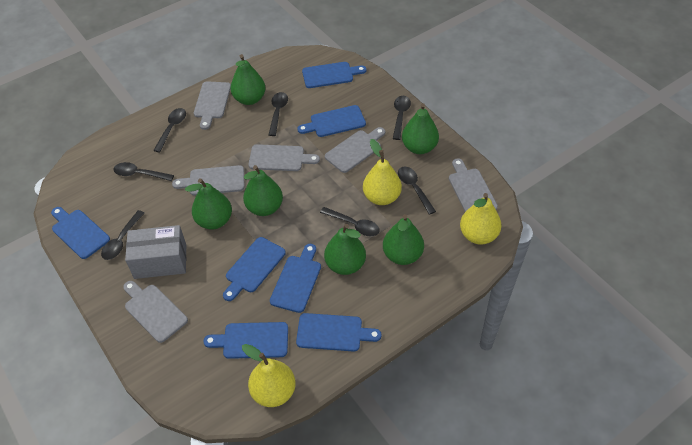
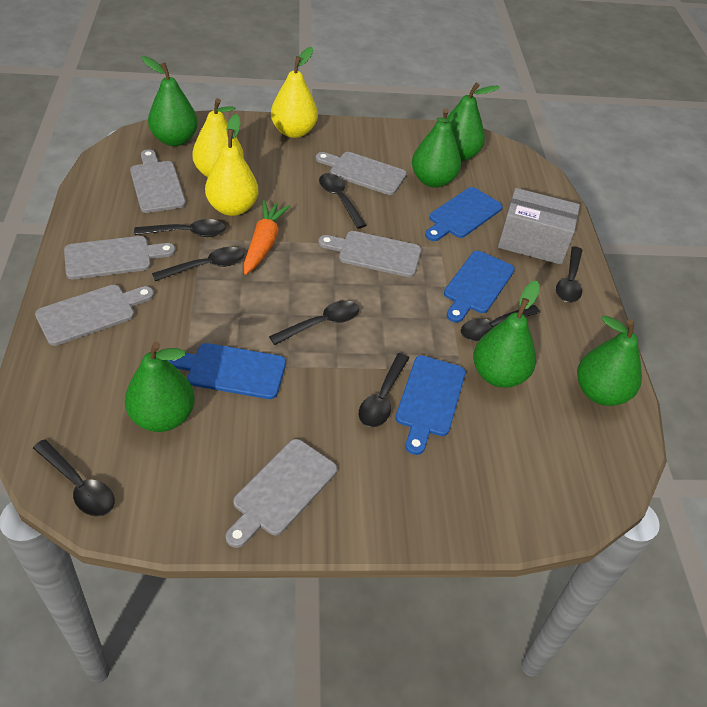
black spoon: [101,210,144,260] [113,162,174,181] [153,108,186,152] [269,92,288,136] [320,207,380,236] [393,96,411,140] [398,167,436,215] = 7 -> [33,439,115,517] [134,219,226,237] [152,247,244,281] [269,300,359,345] [319,173,367,229] [359,353,409,427] [461,305,541,341] [556,247,583,303] = 8
blue cutting board: [51,207,110,259] [203,322,288,359] [223,237,286,301] [270,244,321,313] [296,313,381,352] [297,105,366,137] [302,62,366,88] = 7 -> [167,343,286,399] [396,355,466,455] [425,187,503,241] [444,251,515,322] = 4
orange carrot: none = 0 -> [243,200,290,275] = 1

